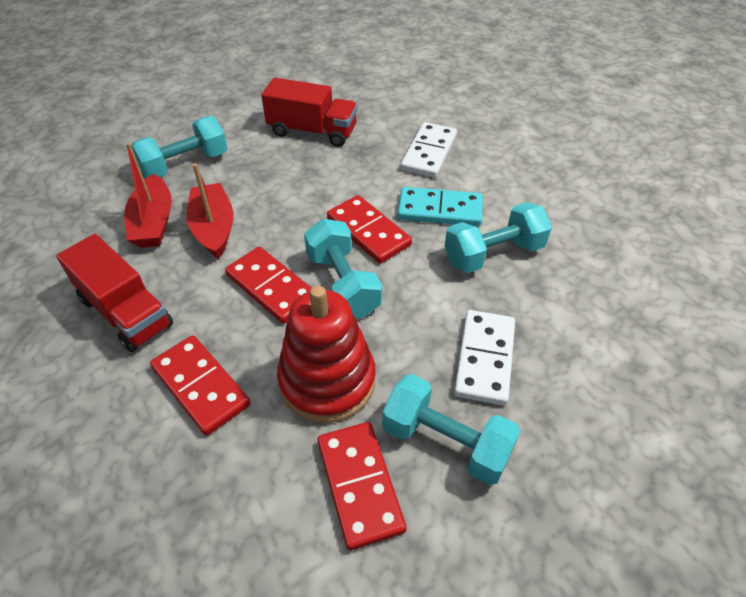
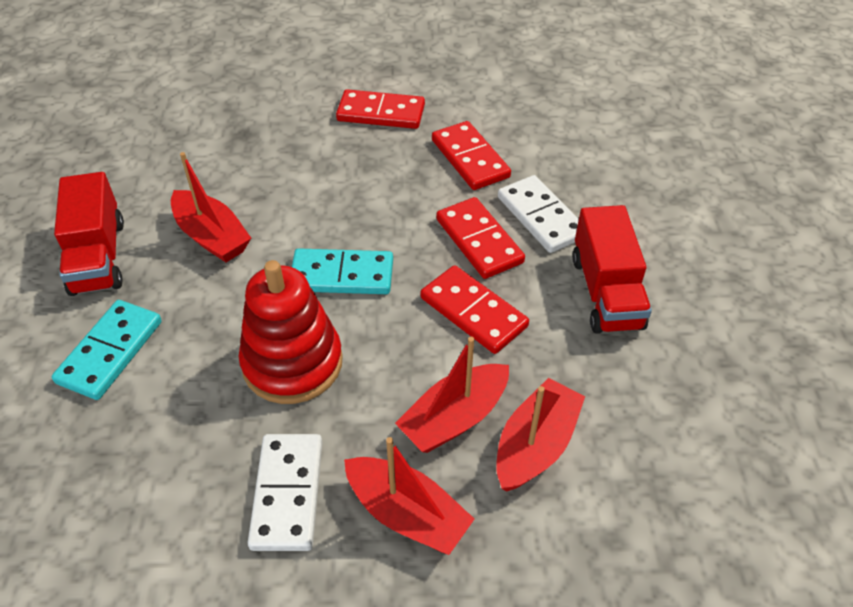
red boat: [124,142,172,248] [187,163,234,259] = 2 -> [171,152,251,262] [344,437,474,555] [395,337,509,453] [496,378,585,492] = 4
turquoise domino: [398,187,483,227] = 1 -> [52,300,162,400] [292,248,393,294] = 2
turquoise dumbbell: [131,116,228,178] [304,219,382,318] [382,374,520,485] [445,202,552,273] = 4 -> none = 0

